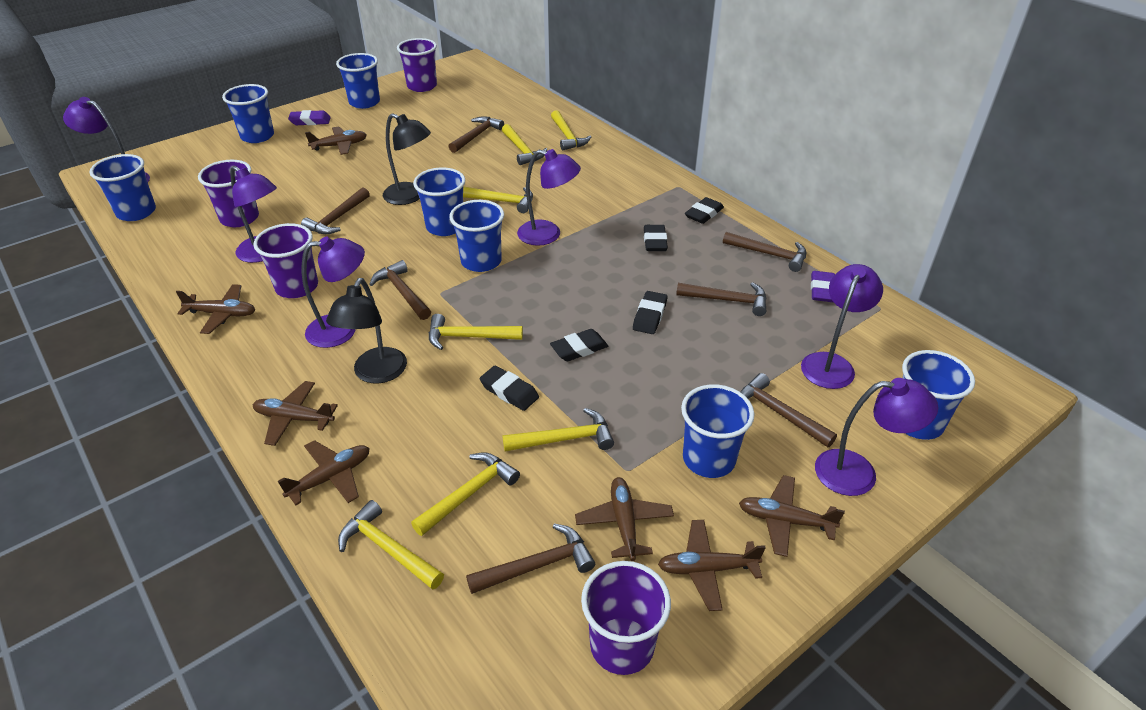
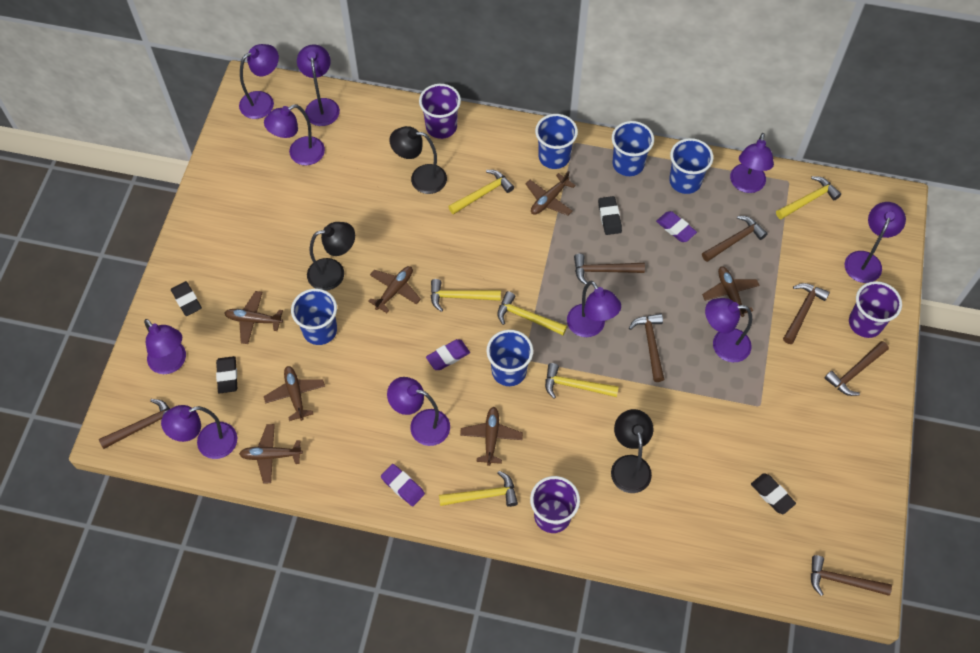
black eraser: [479,366,539,411] [550,329,608,361] [633,291,667,334] [644,225,668,251] [685,197,724,224] = 5 -> [171,281,202,316] [216,356,237,394] [598,196,622,235] [751,473,796,514] = 4
black lamp: [326,278,407,384] [383,113,431,205] = 2 -> [307,222,355,291] [389,126,447,194] [611,409,653,493] = 3
blue cup: [90,154,156,221] [222,84,274,143] [336,53,380,109] [413,167,465,236] [449,200,504,272] [681,384,755,478] [902,350,975,440] = 7 -> [291,289,337,345] [486,330,533,386] [535,114,578,169] [612,121,654,176] [669,138,713,194] = 5
purple cup: [198,160,259,227] [253,223,318,298] [397,38,437,92] [581,561,671,675] = 4 -> [419,84,461,139] [530,476,580,533] [849,281,902,338] = 3
purple eraser: [288,110,331,125] [811,271,835,302] = 2 -> [381,464,425,506] [426,339,470,370] [656,211,697,242] = 3
purple lamp: [63,97,150,182] [230,166,277,263] [302,236,365,348] [517,149,581,246] [801,264,883,389] [815,378,938,496] = 6 -> [144,319,186,374] [161,405,237,459] [239,44,279,119] [264,104,325,165] [297,45,340,126] [387,377,450,446] [567,281,621,337] [705,298,752,362] [730,133,774,193] [845,202,906,283] = 10
yellow hammer: [338,500,444,590] [411,452,520,536] [429,314,523,350] [463,186,533,213] [502,124,548,165] [502,408,614,451] [551,110,591,150] = 7 -> [431,279,501,312] [439,471,518,507] [448,170,514,215] [497,291,567,335] [545,363,619,399] [776,176,841,219] = 6

